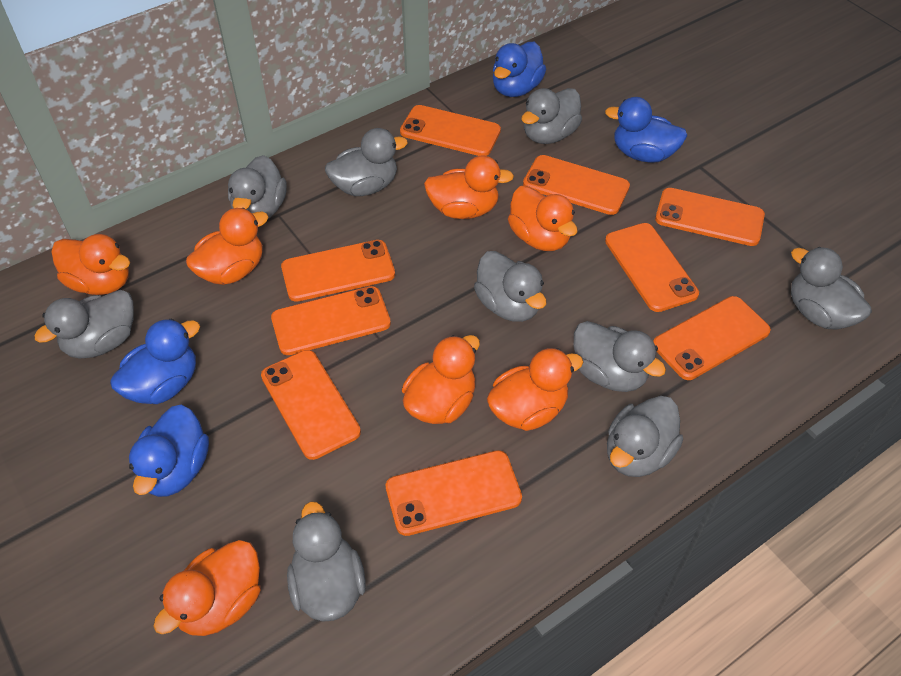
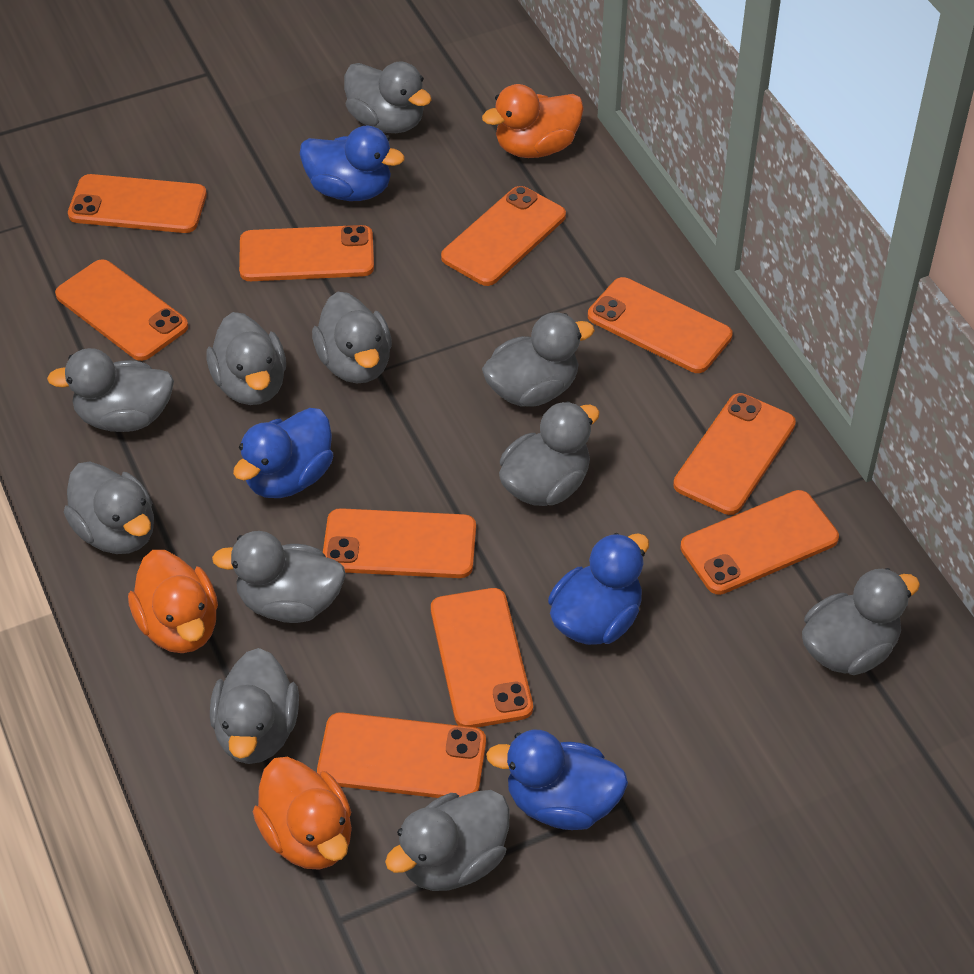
grey duck: [34,290,134,359] [228,155,287,219] [287,502,366,622] [325,128,408,196] [474,251,546,322] [521,88,582,144] [574,321,666,392] [607,396,683,477] [791,247,872,330] = 9 -> [47,348,174,432] [64,462,154,554] [206,312,286,405] [210,648,299,764] [212,531,346,623] [312,292,392,383] [344,62,432,133] [385,790,510,891] [482,312,595,407] [499,401,600,506] [802,568,920,675] = 11
orange duck: [51,234,130,295] [153,540,261,636] [186,208,269,285] [402,335,480,424] [424,155,514,219] [487,348,583,431] [508,186,577,251] = 7 -> [128,550,218,653] [253,757,352,870] [482,84,584,158] = 3
orange phone: [261,350,361,460] [271,286,391,355] [281,240,395,302] [386,450,522,536] [400,105,501,156] [523,155,630,215] [605,223,699,312] [653,296,771,380] [655,188,765,246] = 9 -> [55,259,188,361] [68,174,207,233] [239,225,374,281] [317,712,486,798] [323,508,476,578] [431,588,533,728] [441,186,566,286] [588,277,733,373] [673,393,796,515] [680,490,839,595] = 10

